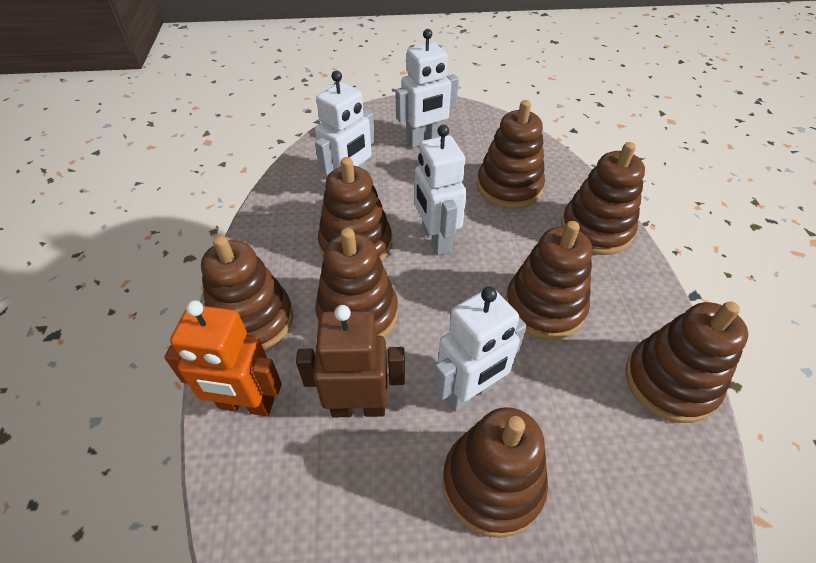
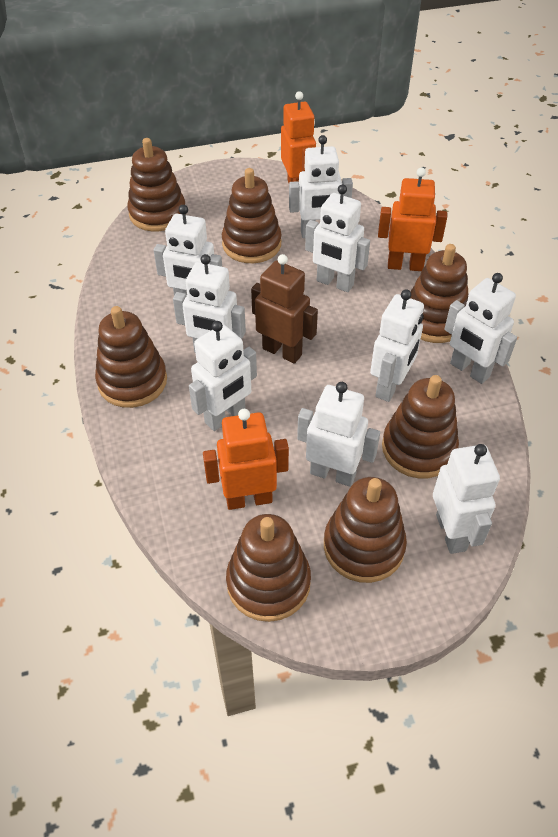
brown stacking toy: [201,235,293,351] [315,228,398,337] [318,157,392,261] [443,407,548,538] [477,100,545,209] [505,221,592,340] [561,142,645,255] [626,301,748,423] = 8 -> [95,306,167,408] [127,138,185,232] [222,168,282,263] [226,514,311,622] [324,477,407,583] [382,375,459,478] [411,244,468,343] = 7
orange robot: [164,300,282,416] = 1 -> [203,409,289,510] [281,91,316,183] [378,168,447,271] = 3
white robot: [315,71,375,175] [395,29,459,148] [414,125,467,256] [434,287,527,412] = 4 -> [154,205,222,295] [173,254,246,352] [189,321,257,431] [289,135,353,238] [297,382,380,487] [305,185,370,292] [370,289,424,402] [433,444,500,554] [444,273,517,384] = 9

